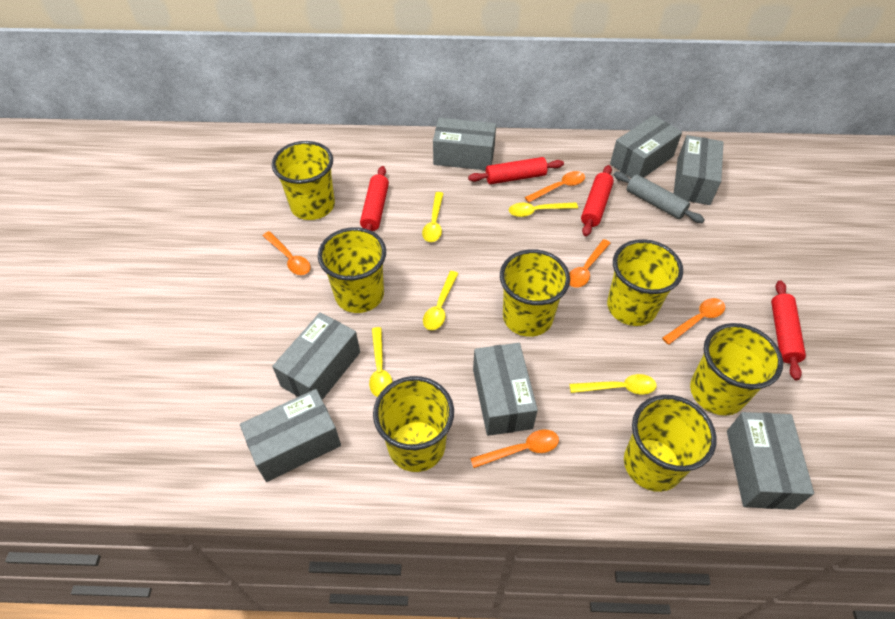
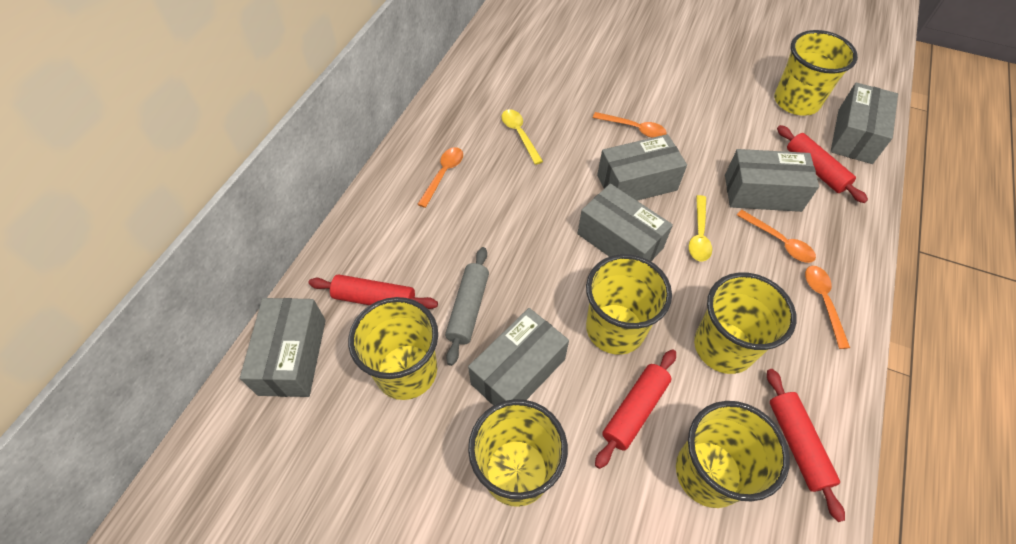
grey box: [240,389,341,482] [272,312,360,400] [433,118,496,170] [473,343,538,436] [610,115,682,178] [674,135,724,205] [727,412,814,510] = 7 -> [240,298,326,397] [468,308,569,405] [577,184,673,262] [597,134,687,201] [725,149,819,212] [830,83,898,164] = 6
orange spoon: [263,231,310,275] [470,430,559,468] [525,171,585,203] [570,239,611,288] [662,298,725,345] = 5 -> [417,147,463,208] [593,112,667,138] [737,210,816,263] [805,266,850,349] = 4
yellow cup: [272,141,335,220] [318,227,386,313] [373,376,454,472] [500,249,570,337] [607,239,683,326] [624,395,717,492] [690,323,783,416] = 7 -> [348,297,438,400] [468,399,568,507] [586,254,672,355] [676,401,790,508] [694,272,797,374] [774,30,858,116] = 6
yellow spoon: [369,327,392,397] [422,192,444,242] [423,271,459,330] [509,202,578,217] [569,374,657,395] = 5 -> [501,109,543,165] [689,195,712,261] = 2

